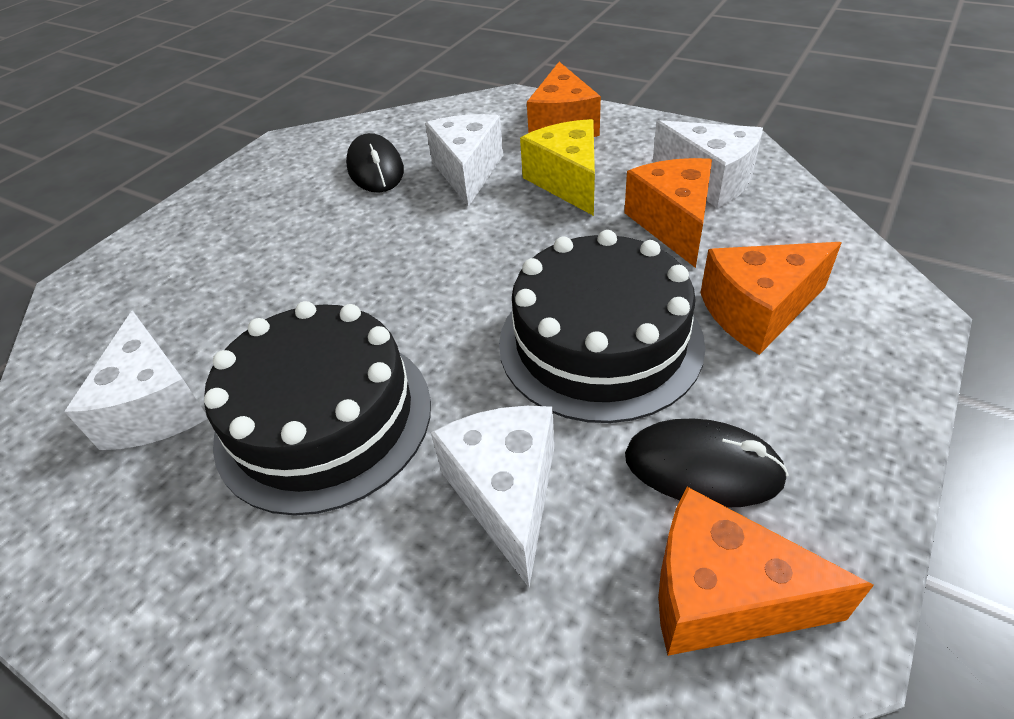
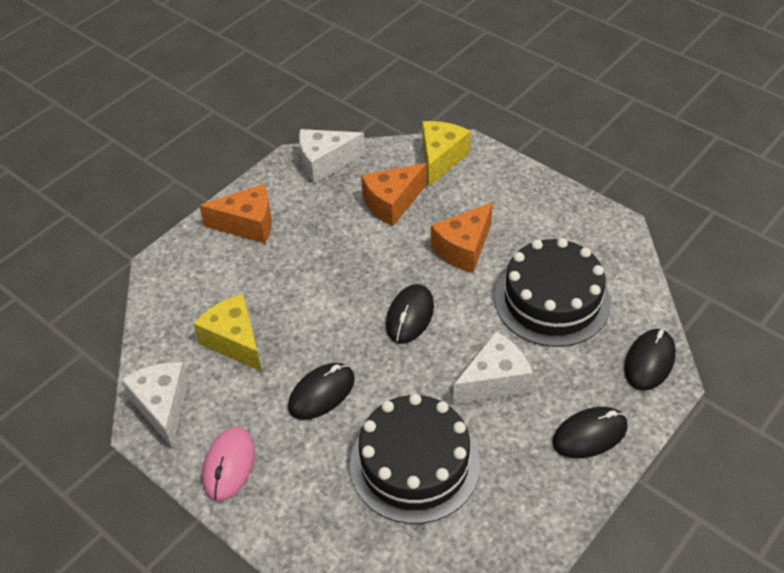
black mouse: [346,133,404,193] [625,419,789,508] = 2 -> [288,363,355,420] [386,284,434,344] [552,407,628,458] [624,329,676,391] = 4
orange cheese: [527,62,601,137] [624,158,712,268] [658,487,874,656] [700,242,842,355] = 4 -> [199,184,272,243] [361,163,427,226] [431,202,493,273] = 3
pink mouse: none = 0 -> [202,427,255,501] = 1
white cheese: [64,311,208,450] [425,114,503,207] [431,406,554,587] [653,120,763,208] = 4 -> [121,362,189,449] [299,129,365,184] [453,331,533,404] = 3
yellow cheese: [520,119,595,216] = 1 -> [193,294,262,371] [422,121,471,186] = 2

